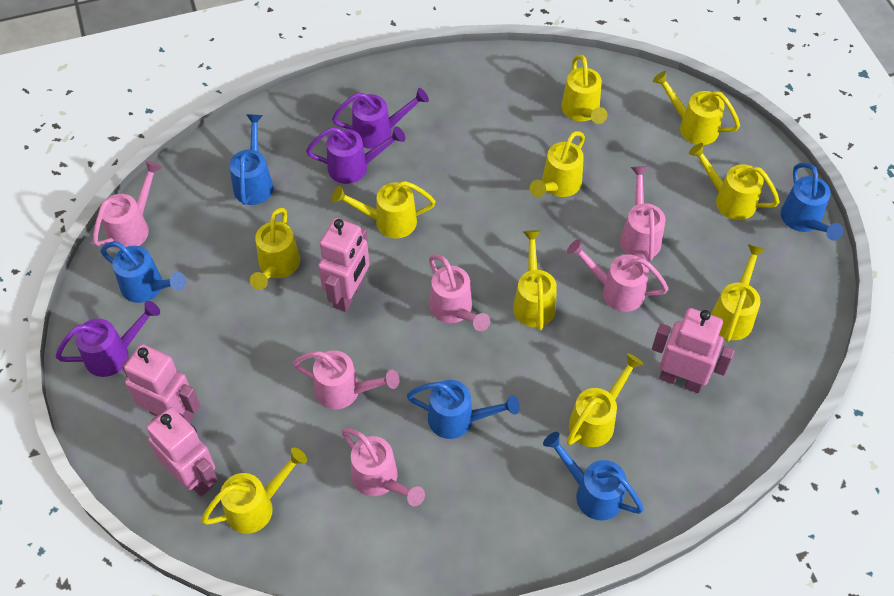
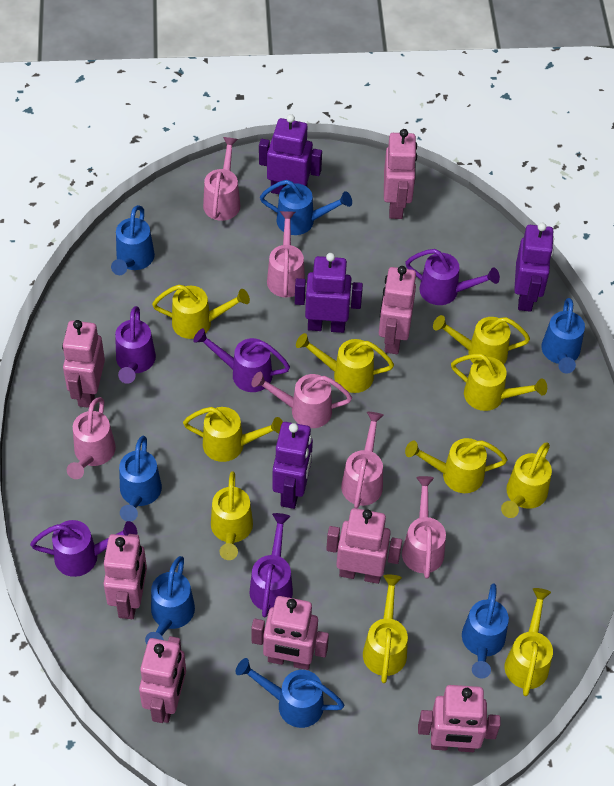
blue watering can: [101,241,186,303] [229,114,273,205] [407,380,520,439] [543,432,644,520] [781,163,844,241] = 5 -> [111,205,155,275] [119,436,162,521] [145,556,195,644] [236,658,344,728] [260,180,352,235] [462,583,509,678] [541,298,585,374] = 7
pink robot: [122,344,200,423] [146,407,218,496] [318,218,370,312] [652,308,735,393] = 4 -> [62,320,105,408] [103,534,147,619] [139,636,186,723] [251,596,329,670] [326,508,402,584] [379,266,416,354] [384,129,417,219] [418,685,501,752] = 8
purple robot: none = 0 -> [259,114,322,194] [272,422,313,509] [295,253,363,333] [514,223,554,312] = 4
purple watering can: [55,301,160,377] [306,126,405,184] [332,88,429,149] = 3 -> [30,520,137,577] [115,306,156,384] [193,328,290,392] [250,513,293,617] [405,249,500,305] = 5

